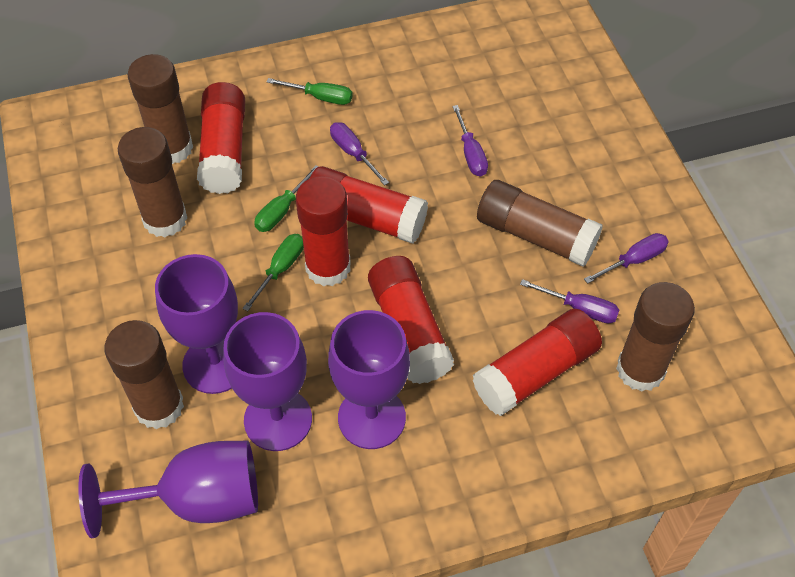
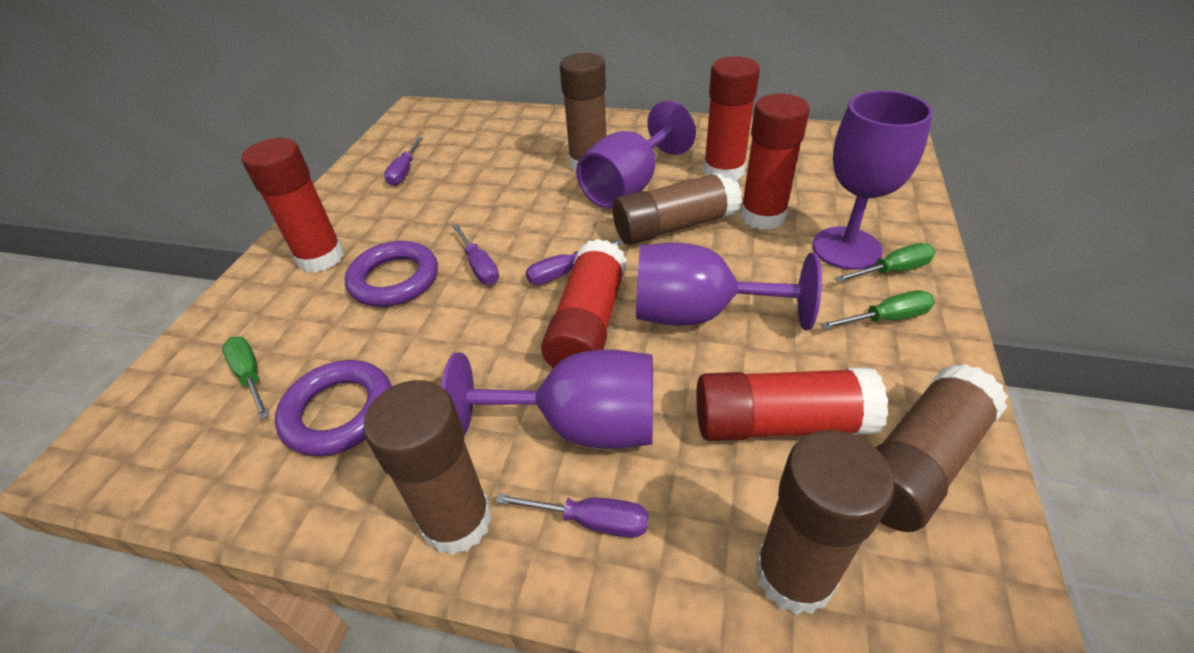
purple ring: none = 0 -> [275,360,392,456] [345,241,438,307] = 2

